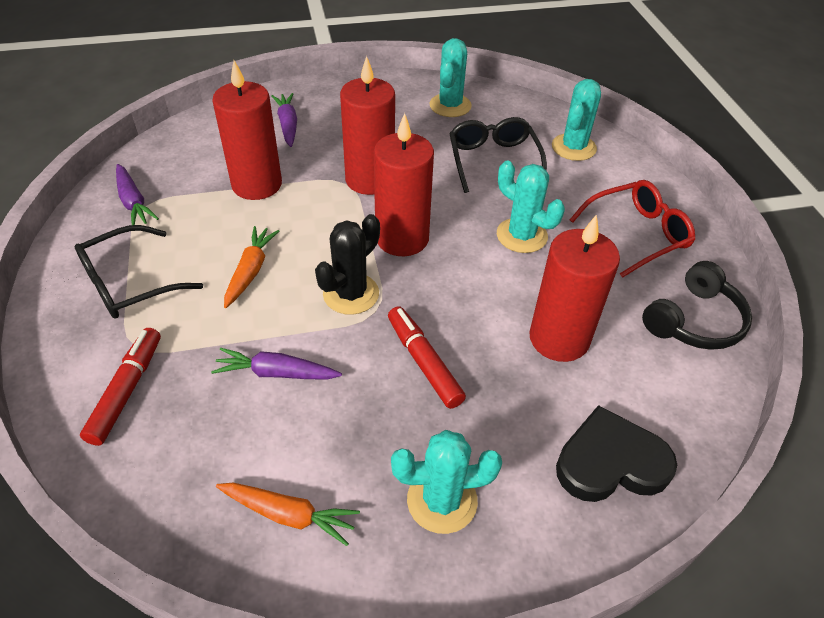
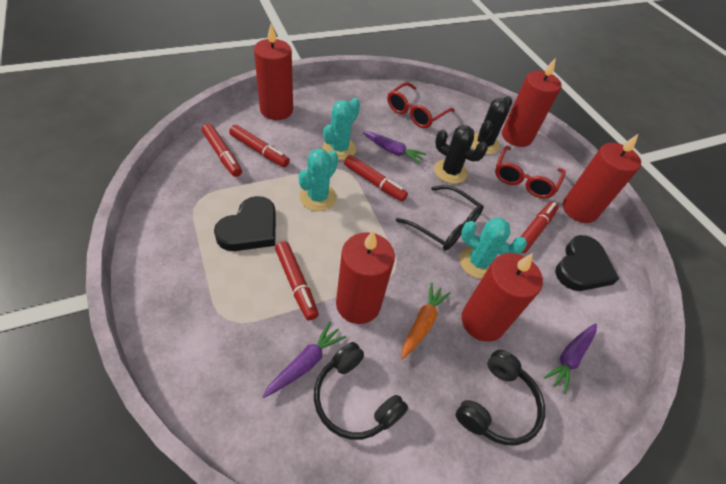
black cactus: [315,214,380,315] = 1 -> [434,125,488,184] [471,96,512,154] = 2
black glasses: [75,225,203,319] [449,117,547,193] = 2 -> [396,185,484,251] = 1
black headphones: [642,261,752,350] = 1 -> [314,342,408,440] [456,350,545,446] = 2
black heart: [556,405,677,502] = 1 -> [214,196,276,251] [555,235,619,291] = 2
orange carrot: [216,483,360,546] [224,226,279,308] = 2 -> [401,283,451,359] = 1
red candle: [212,60,282,200] [340,56,395,195] [374,113,434,256] [529,214,620,362] = 4 -> [254,24,293,120] [336,231,395,324] [461,253,543,342] [502,58,562,147] [563,133,641,223] = 5
red glasses: [570,180,695,278] = 1 -> [387,82,455,128] [495,146,566,199] = 2
red marker: [80,328,161,446] [388,306,466,409] = 2 -> [202,123,242,177] [229,125,290,167] [275,241,319,321] [344,155,408,202] [521,202,559,254] = 5
turquoise cactus: [391,430,502,534] [429,38,472,117] [497,160,565,253] [552,79,601,161] = 4 -> [299,148,338,211] [323,98,360,160] [460,217,527,279] = 3

